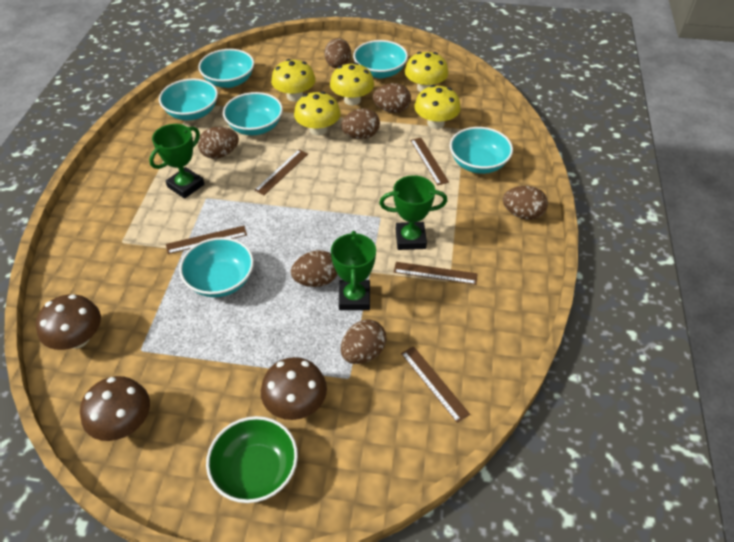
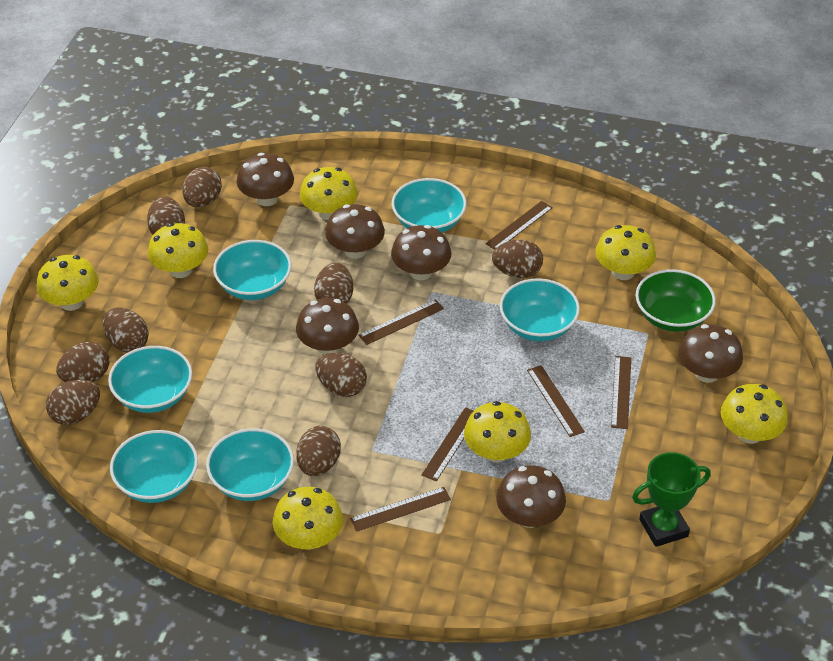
brown egg: [197,127,239,159] [291,250,337,287] [324,38,351,68] [341,108,380,139] [341,319,387,364] [373,83,411,113] [503,186,548,220] = 7 -> [46,379,100,425] [56,342,109,382] [103,307,149,353] [147,196,185,235] [182,167,222,208] [296,426,341,476] [314,263,353,304] [315,353,367,397] [492,240,543,278] = 9
brown mushroom: [36,294,101,350] [80,376,150,441] [261,357,327,420] = 3 -> [236,153,294,206] [296,298,359,355] [325,204,385,259] [391,225,451,280] [496,465,566,528] [678,324,743,383] = 6
brown ruler: [166,226,247,254] [254,150,308,195] [394,262,477,285] [401,346,470,423] [410,138,449,185] = 5 -> [350,487,451,532] [358,299,444,345] [421,407,474,481] [485,201,553,250] [527,365,585,437] [611,356,631,429] = 6
green trophy: [149,124,204,199] [331,231,376,310] [379,175,447,250] = 3 -> [632,452,711,547] = 1
yellow mushroom: [271,59,316,102] [294,91,341,136] [330,62,374,105] [405,52,448,92] [414,85,461,129] = 5 -> [37,255,99,311] [148,223,208,278] [273,487,343,550] [300,167,358,220] [464,401,531,462] [596,225,656,280] [721,384,788,444] = 7

